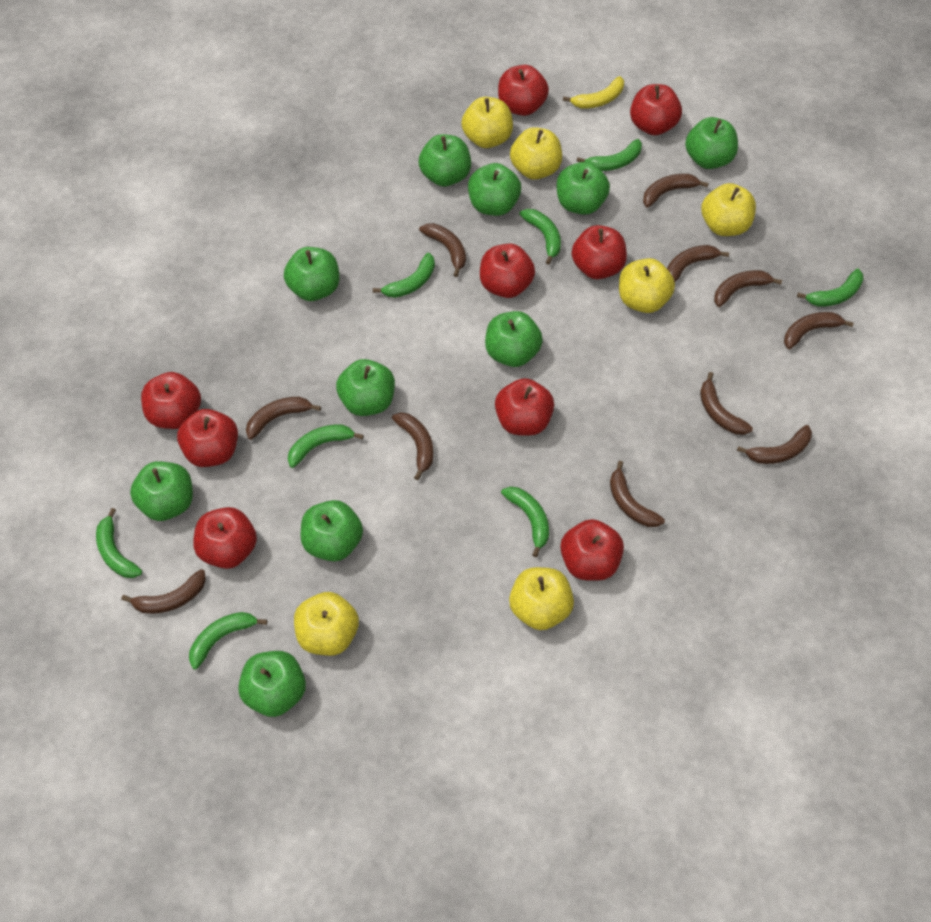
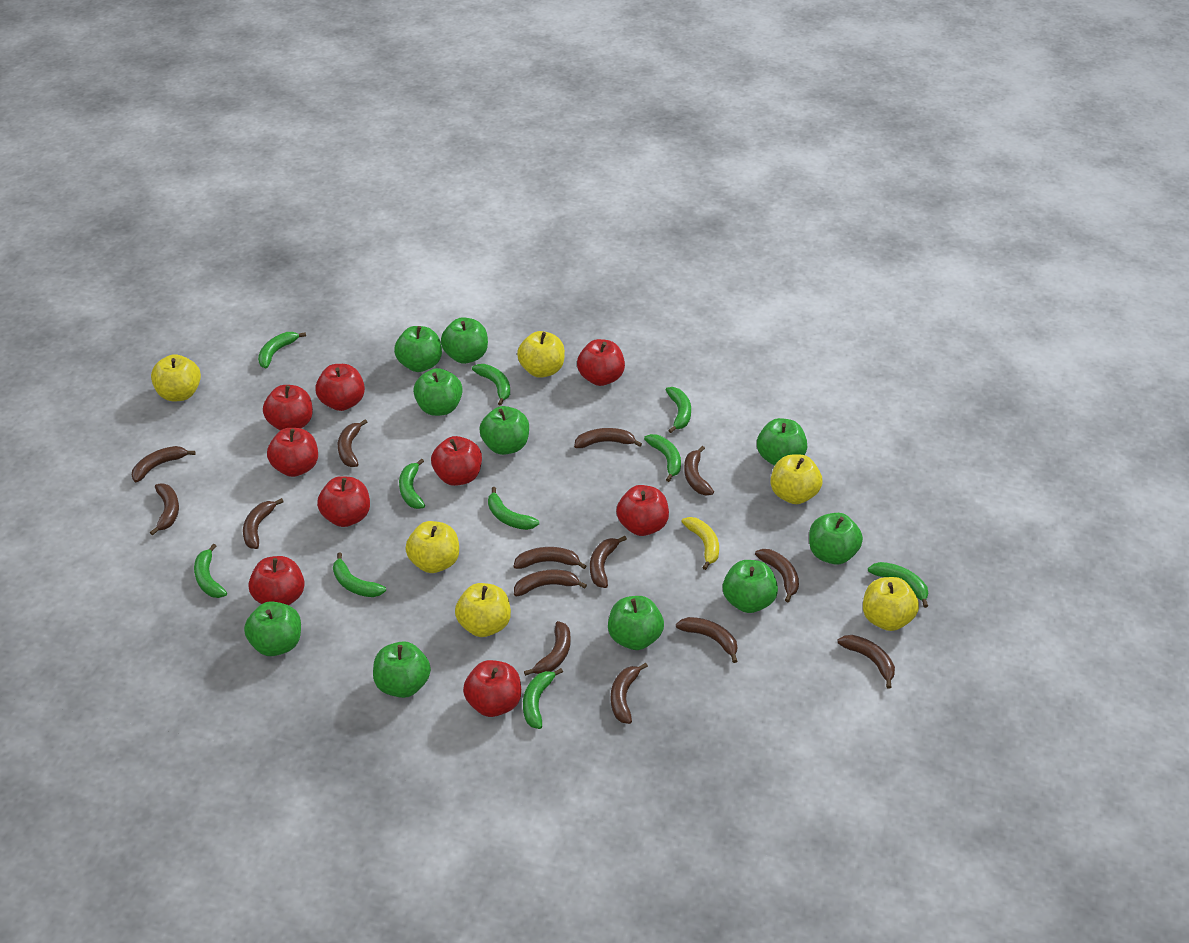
brown banana: [121,569,206,614] [246,397,321,440] [392,412,433,480] [419,223,466,277] [610,461,665,527] [643,174,709,207] [667,245,729,282] [700,372,753,435] [714,270,782,307] [737,425,812,464] [784,312,854,349] = 11 -> [132,446,196,482] [150,483,179,535] [243,498,284,549] [338,419,367,467] [514,547,586,569] [514,570,587,596] [524,621,570,676] [574,428,642,448] [590,536,627,588] [611,663,648,724] [676,617,737,663] [684,446,714,495] [755,549,799,602] [837,635,895,689] = 14
green banana: [96,508,142,578] [189,612,267,670] [288,424,364,468] [373,253,435,298] [501,487,549,557] [519,209,561,265] [577,139,642,171] [797,269,863,307] = 8 -> [194,544,227,598] [258,332,306,368] [333,552,386,597] [399,458,425,509] [472,364,510,406] [488,487,539,530] [523,668,563,729] [644,434,681,482] [666,387,691,433] [868,562,928,608] = 10

